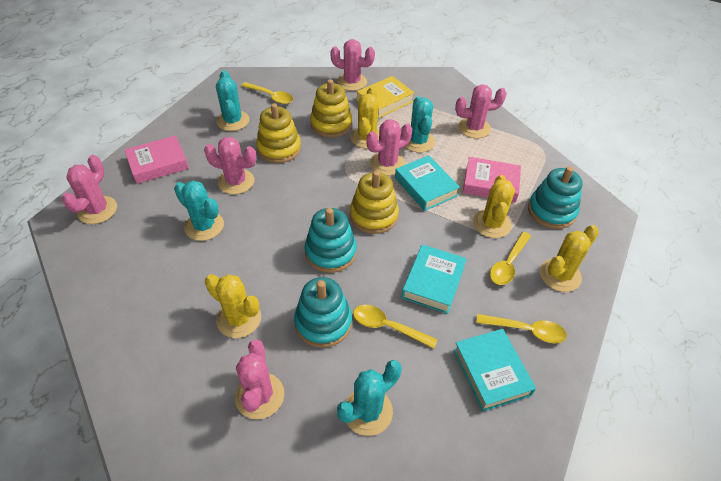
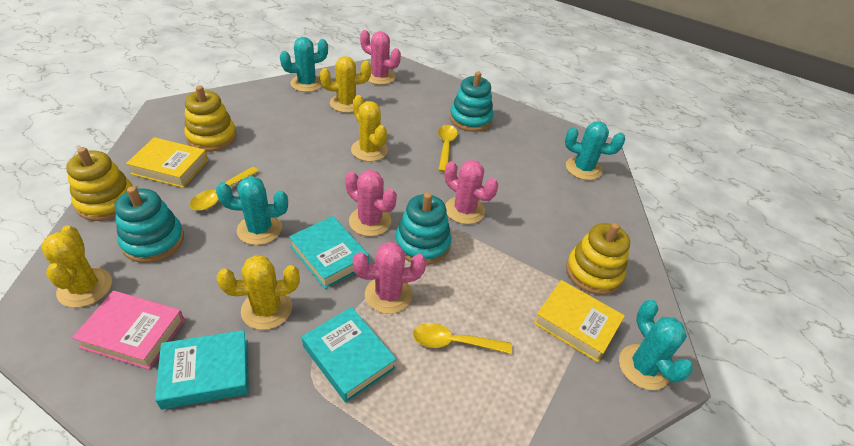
pink book: [125,135,189,184] [463,157,521,202] = 2 -> [72,291,185,370] = 1
pink cactus: [62,155,117,224] [204,137,257,194] [235,340,284,419] [330,39,375,91] [367,119,412,176] [455,84,507,138] = 6 -> [345,170,397,236] [353,242,426,314] [360,30,401,85] [445,160,498,224] = 4
yellow book: [357,76,415,118] = 1 -> [126,137,208,188] [533,280,625,362] = 2
yellow spoon: [241,82,293,104] [353,305,438,348] [476,314,567,343] [490,232,531,285] = 4 -> [190,167,259,210] [413,323,512,354] [438,125,458,172] = 3

